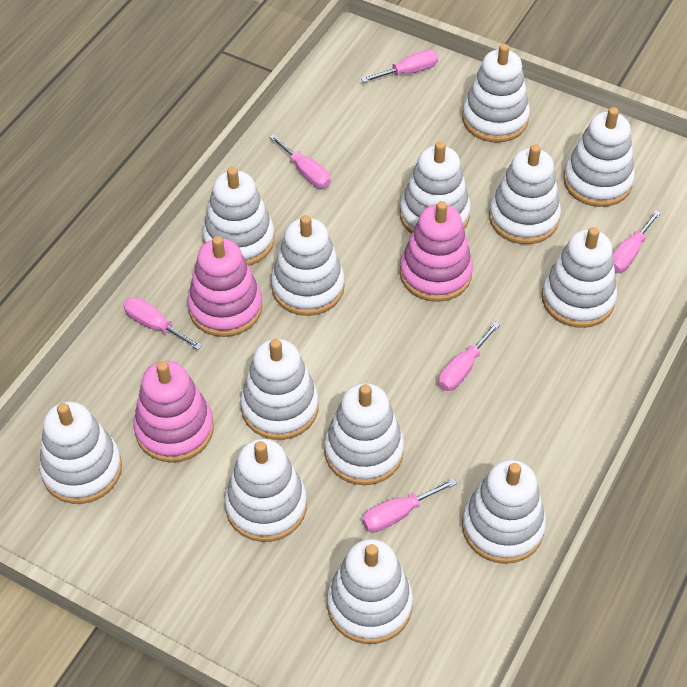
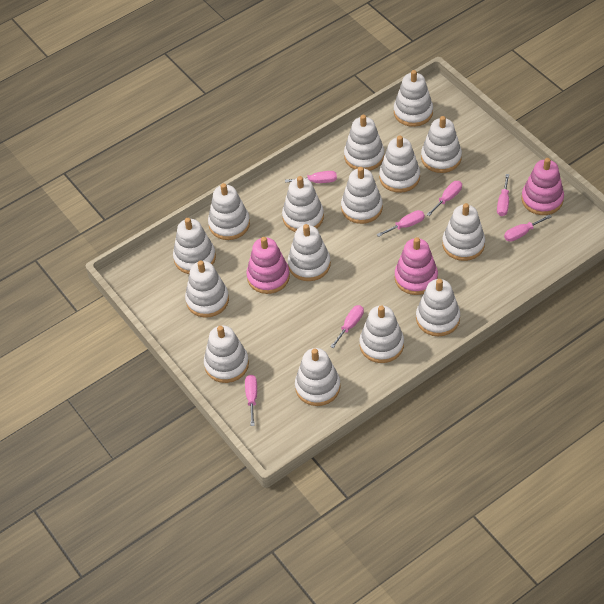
pink screwdriver: [123,297,202,350] [269,134,331,188] [361,50,438,82] [362,478,457,532] [439,322,500,391] [613,210,661,273] = 6 -> [245,375,257,426] [285,171,337,183] [330,305,364,348] [376,210,425,237] [426,181,462,216] [497,174,509,216] [504,215,551,242] = 7
white stacking toy: [39,401,122,504] [202,167,275,266] [225,439,307,542] [240,339,319,440] [271,215,345,316] [324,383,404,485] [327,539,413,644] [400,141,471,234] [462,44,530,143] [462,460,546,564] [489,144,561,244] [542,227,617,328] [563,107,635,207] = 13 -> [173,218,216,274] [185,260,229,318] [204,325,249,383] [208,183,250,240] [282,176,324,232] [288,224,331,281] [295,348,341,406] [341,167,383,224] [344,115,384,171] [359,305,404,363] [379,136,420,193] [394,70,433,127] [416,279,460,337] [421,116,462,173] [442,203,485,261] = 15

